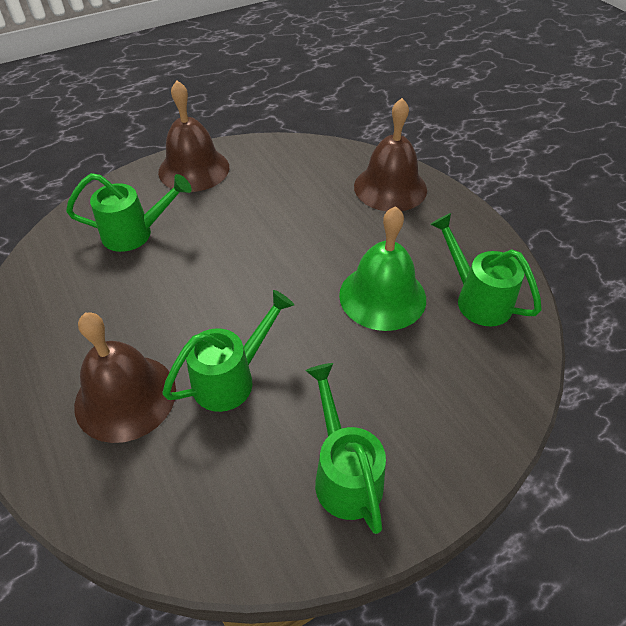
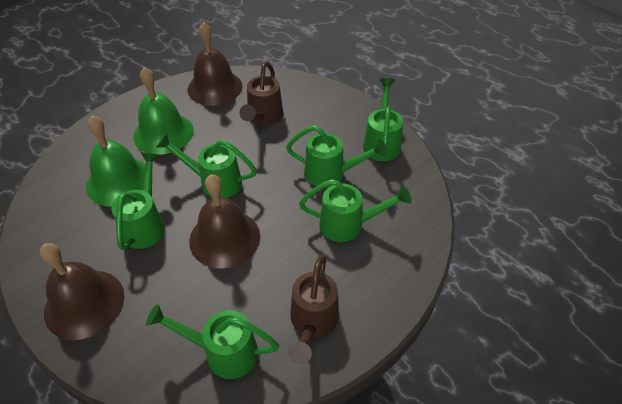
brown watering can: none = 0 -> [240,62,283,126] [288,255,339,364] = 2
green bell: [339,206,426,331] = 1 -> [86,116,146,207] [133,67,194,155] = 2
green watering can: [66,173,192,252] [162,290,294,412] [305,363,386,534] [430,213,542,326] = 4 -> [111,153,165,250] [146,304,279,379] [156,133,257,198] [286,125,387,187] [299,179,411,242] [363,78,403,161] = 6

